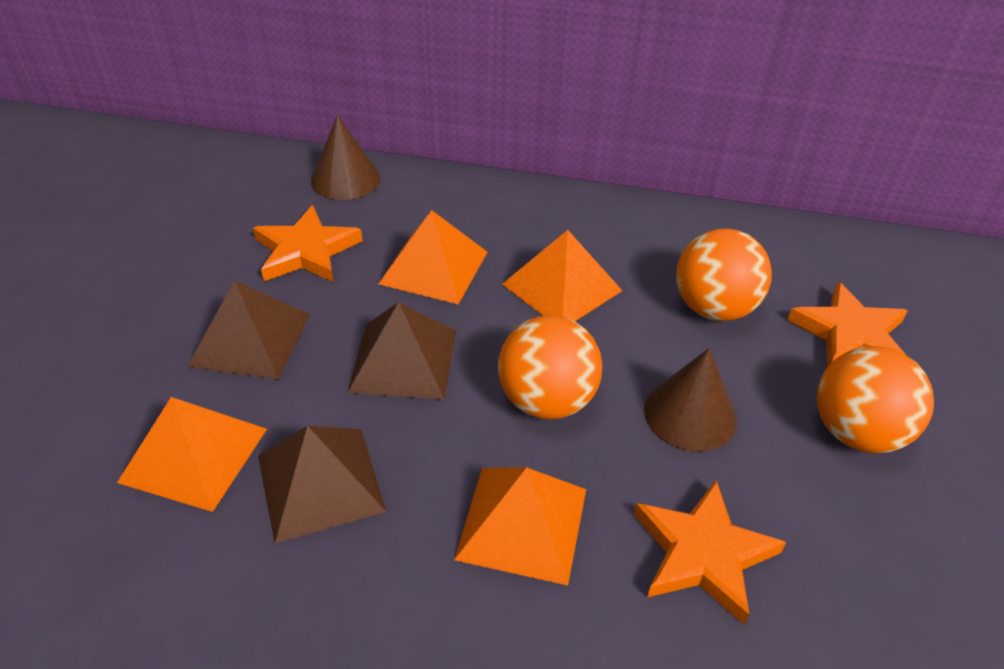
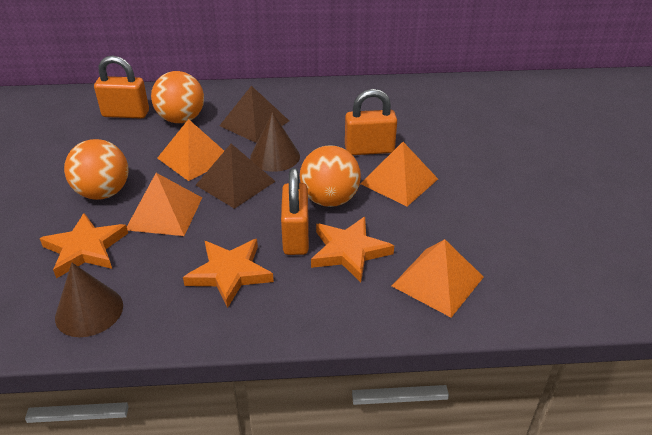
brown pyramid: [187,281,310,380] [258,426,386,544] [348,302,456,400] = 3 -> [196,144,276,209] [219,86,289,143] = 2
orange padlock: none = 0 -> [94,56,149,119] [281,168,309,255] [345,89,397,155] = 3

